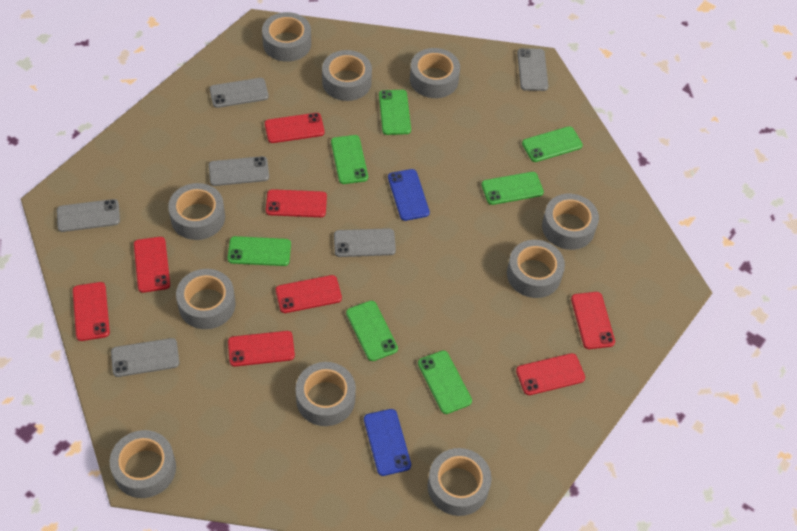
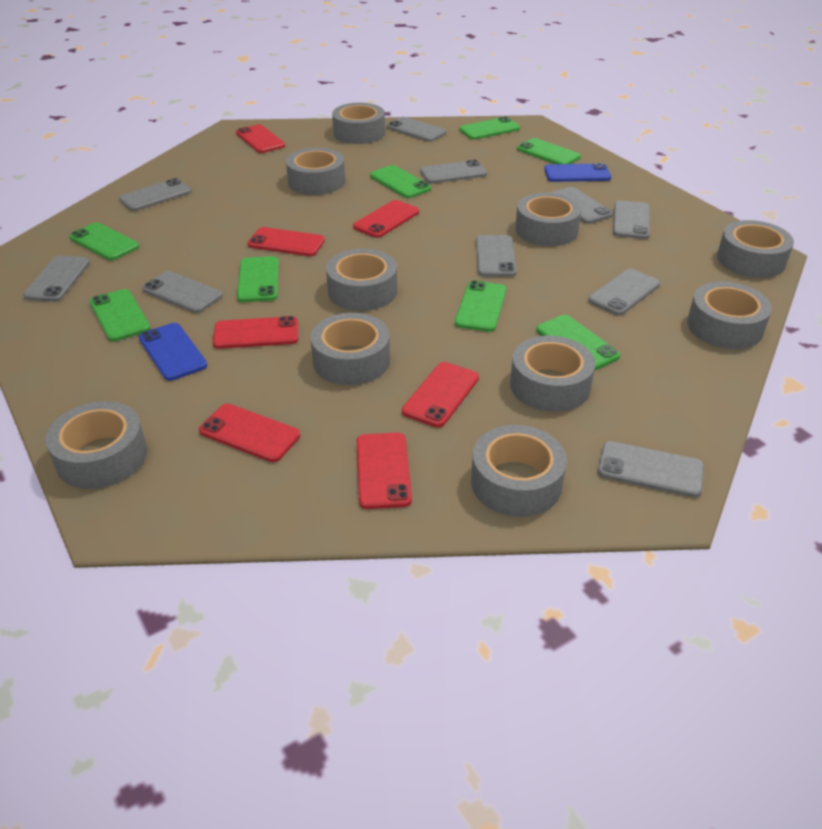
green phone: [228,236,291,266] [331,135,368,184] [346,301,398,361] [379,90,411,135] [418,350,472,414] [481,172,544,205] [522,126,583,162] = 7 -> [69,222,139,260] [90,289,150,341] [237,256,279,302] [370,165,431,198] [455,280,507,332] [459,116,520,140] [517,138,581,164] [536,315,620,371] = 8
grey phone: [57,199,120,232] [111,338,179,377] [209,156,269,186] [210,78,269,108] [334,228,396,257] [517,48,548,91] = 6 -> [23,256,90,302] [119,178,191,211] [142,271,223,313] [387,117,446,142] [420,160,487,183] [476,235,517,277] [550,187,613,224] [588,269,660,315] [598,441,704,497] [613,200,650,239] = 10
red phone: [73,282,110,341] [134,237,170,293] [228,331,295,367] [265,113,325,143] [266,189,327,217] [276,275,342,313] [516,353,585,395] [571,292,615,349] = 8 -> [199,404,300,462] [213,316,298,349] [236,124,285,153] [247,227,325,256] [353,200,419,238] [357,433,412,509] [402,362,479,428] = 7

